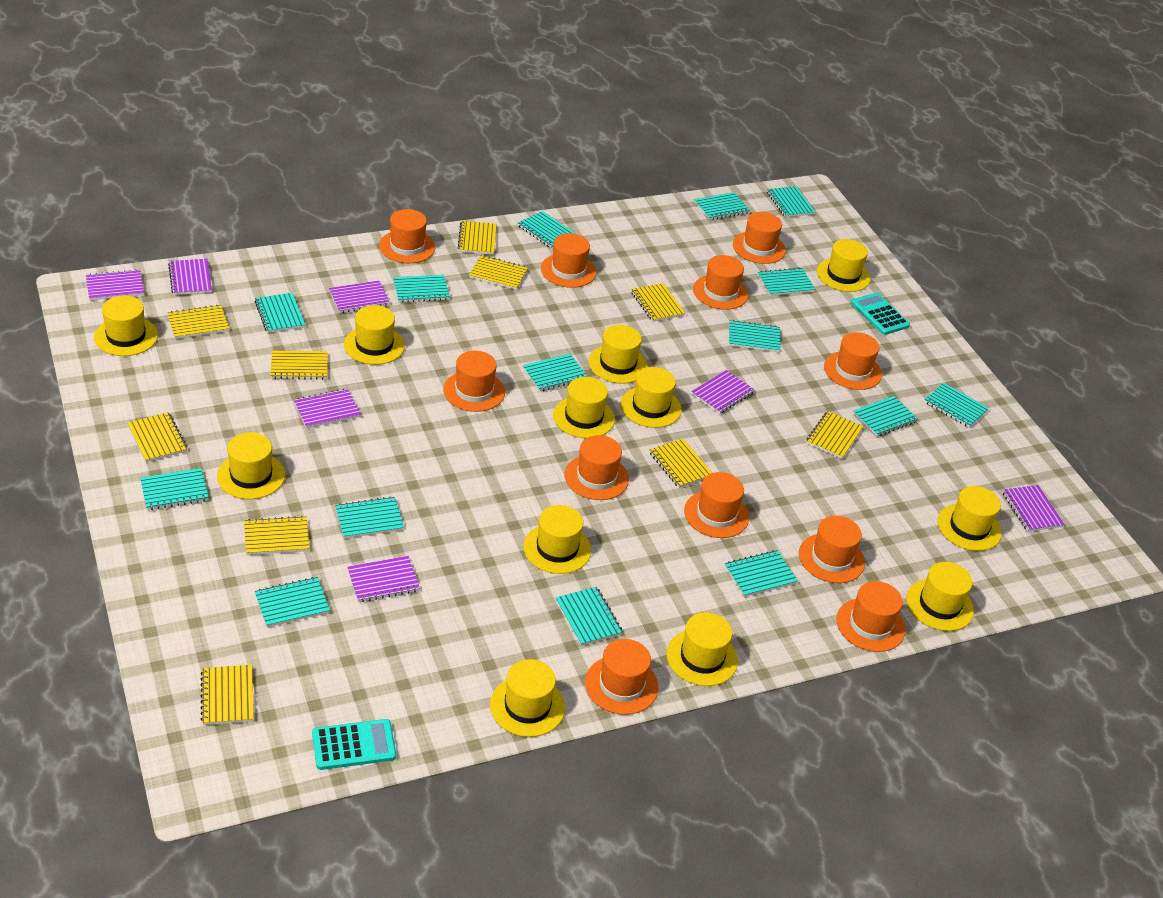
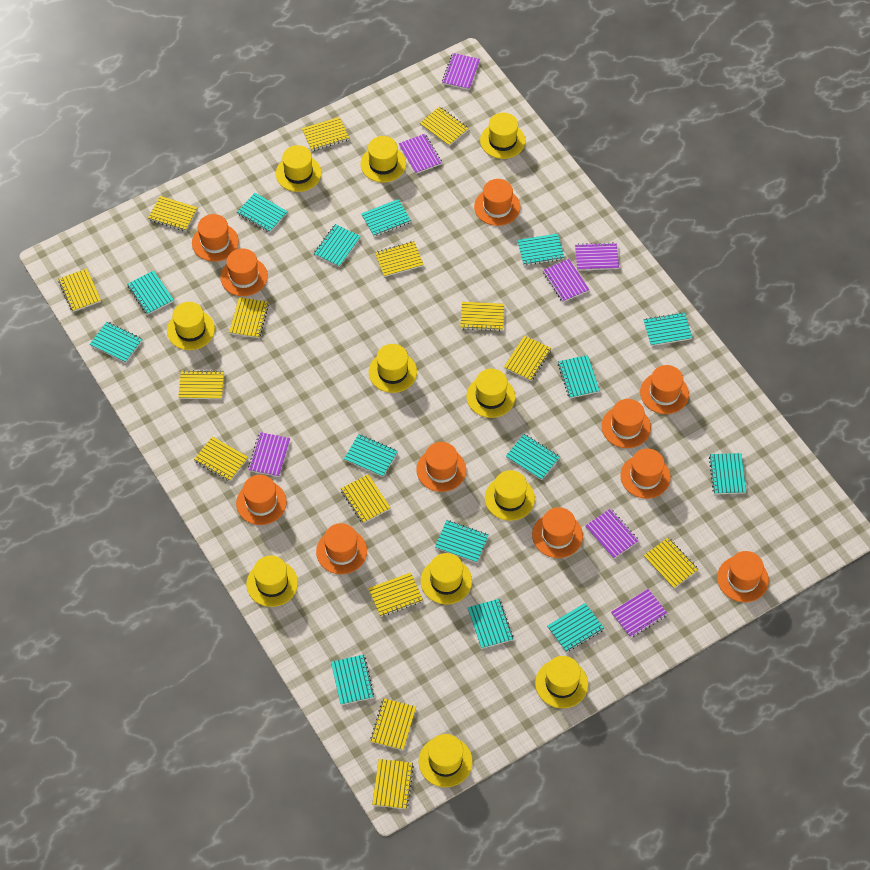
turquoise calculator: [312,719,396,770] [851,293,910,335] = 2 -> none = 0
yellow hat: [94,296,158,356] [217,432,285,499] [344,305,405,365] [490,659,565,737] [523,505,591,574] [553,377,615,438] [588,325,648,384] [621,367,681,428] [667,612,738,686] [817,239,870,292] [906,562,974,631] [937,486,1002,551] = 12 -> [167,302,215,350] [246,555,298,607] [276,145,322,192] [360,136,406,183] [369,344,417,393] [419,734,473,787] [421,553,472,604] [466,369,515,418] [480,113,525,159] [485,470,535,521] [535,656,588,708] = 11
yellow notebook: [127,412,187,462] [167,305,229,339] [200,665,254,725] [244,516,310,555] [271,350,328,380] [458,221,496,255] [469,255,528,290] [631,283,685,322] [649,439,712,488] [807,411,863,459] = 10 -> [58,268,101,312] [148,196,198,231] [178,370,224,399] [194,437,248,481] [229,297,269,338] [302,117,349,151] [341,474,391,523] [368,573,423,617] [370,698,416,750] [372,759,414,809] [375,241,424,277] [420,107,469,146] [460,302,504,331] [504,335,552,381] [644,537,698,589] = 15

